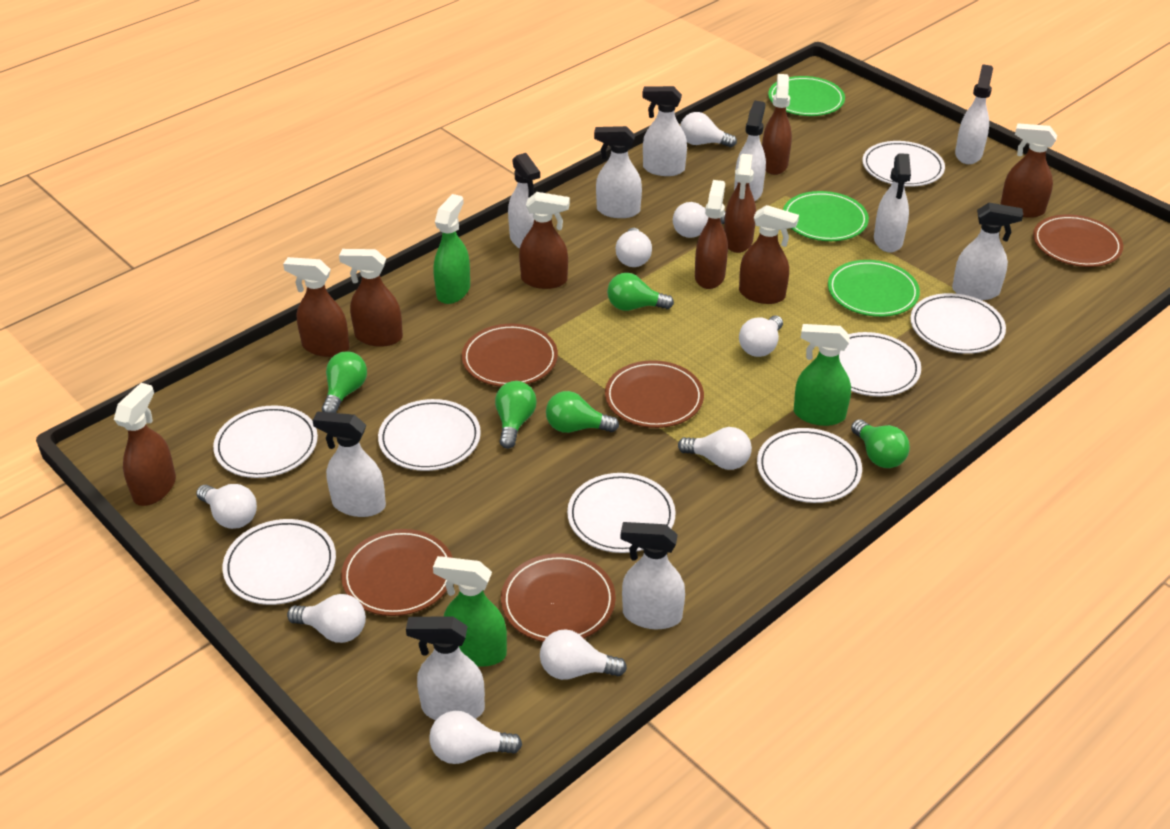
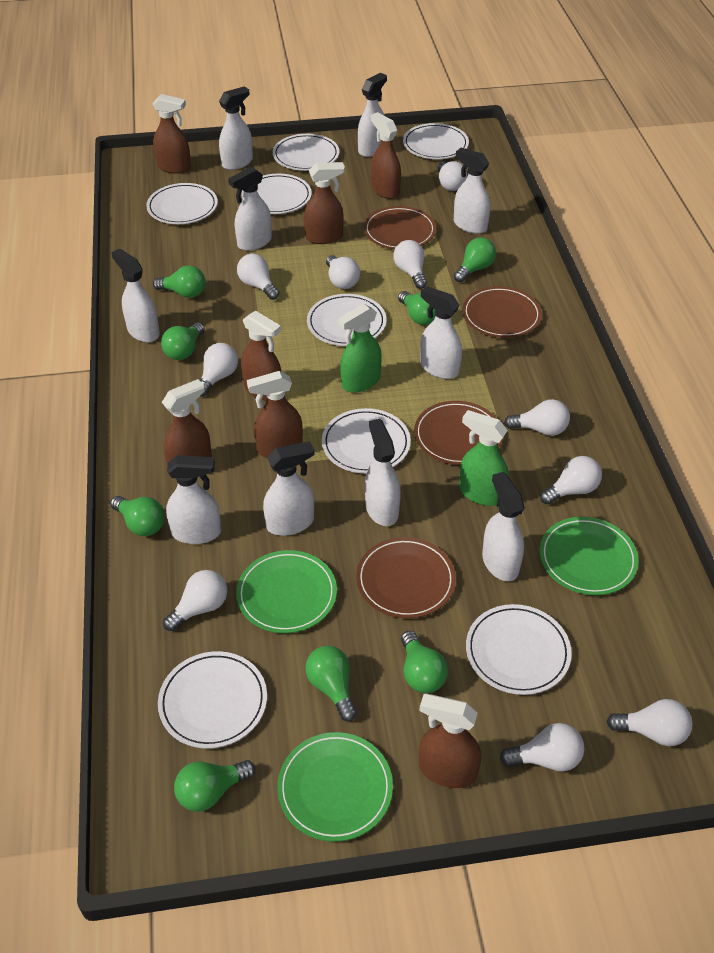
brown plate: [341,529,453,616] [462,324,558,387] [501,553,616,642] [605,360,704,428] [1033,214,1123,267] = 5 -> [356,537,456,619] [364,206,436,249] [414,401,502,465] [462,286,542,338] = 4
brown spray bottle: [114,383,176,506] [283,257,350,357] [339,249,403,347] [519,192,570,289] [695,180,728,289] [724,154,756,253] [739,205,799,304] [762,74,792,175] [1001,123,1057,218] = 9 -> [153,94,191,174] [162,379,212,466] [241,311,282,401] [247,371,303,458] [304,162,345,244] [371,112,401,199] [419,694,481,788] = 7
green light bulb: [322,351,367,413] [495,381,537,449] [546,391,619,433] [607,273,674,311] [851,419,910,468] = 5 -> [110,496,165,536] [153,265,206,298] [161,323,205,360] [174,760,255,811] [305,646,357,722] [398,291,436,325] [401,631,448,693] [454,237,496,282] = 8
green spray bottle: [433,556,507,667] [434,194,470,304] [794,324,851,426] = 3 -> [338,303,382,393] [459,410,509,506] = 2
white light bulb: [196,484,257,529] [287,594,366,643] [429,711,522,764] [540,629,627,680] [616,228,652,267] [673,202,725,238] [678,427,752,470] [680,112,737,147] [739,315,783,357] = 9 -> [163,570,227,631] [200,343,238,396] [237,254,279,300] [326,255,360,289] [393,240,427,289] [438,161,467,191] [500,723,584,771] [504,399,570,436] [540,456,602,505] [607,699,693,746] = 10

